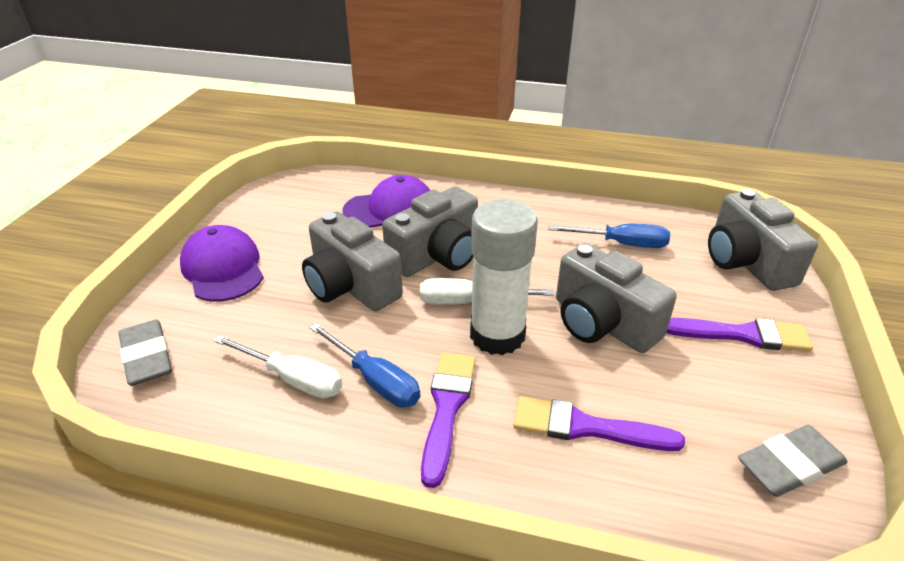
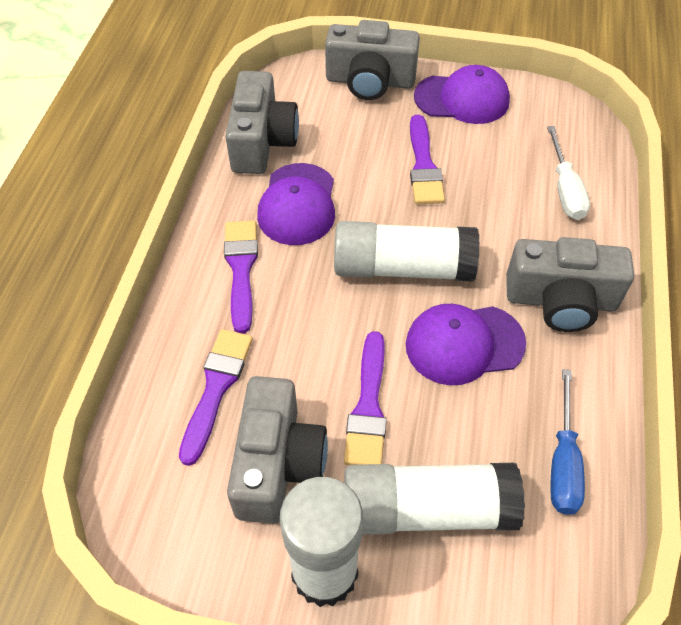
blue screwdriver: [310,323,420,407] [548,224,670,248] = 2 -> [550,369,585,515] = 1
grey eraser: [119,319,172,386] [738,425,848,497] = 2 -> none = 0
purple brush: [421,352,476,488] [513,396,685,451] [666,318,813,352] = 3 -> [179,329,253,466] [224,220,258,334] [344,331,386,465] [410,115,445,204] = 4
purple cap: [180,225,264,302] [343,175,431,228] = 2 -> [257,163,335,245] [406,304,526,385] [414,65,510,124] = 3
white glue stick: [470,199,538,355] = 1 -> [280,477,363,607] [334,221,480,281] [345,463,525,535] = 3
white screwdriver: [214,335,342,398] [420,278,554,305] = 2 -> [547,126,590,220] = 1

